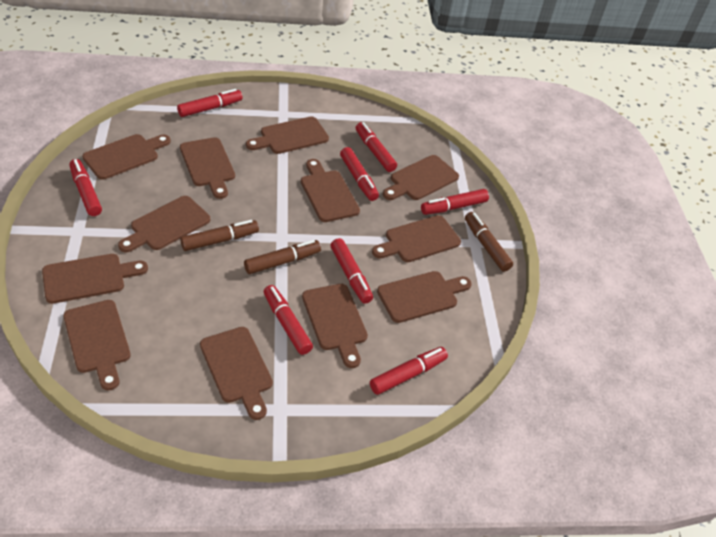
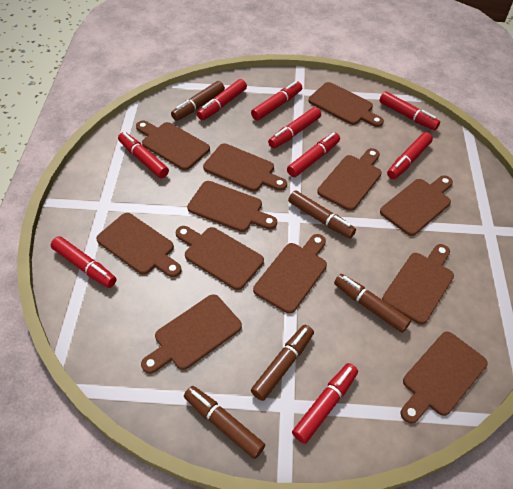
brown marker: [180,220,259,251] [244,240,321,274] [465,212,513,272] = 3 -> [171,81,225,121] [184,386,265,459] [251,325,314,401] [288,190,356,239] [334,274,411,333] = 5
red marker: [69,159,102,216] [177,89,243,117] [264,285,313,355] [331,238,373,304] [340,147,379,201] [356,122,397,172] [370,347,448,395] [421,189,489,215] = 8 -> [51,236,116,288] [118,132,169,178] [197,79,247,120] [251,81,302,121] [268,107,321,148] [287,132,340,177] [292,363,358,444] [379,92,440,130] [387,132,433,179] = 9

